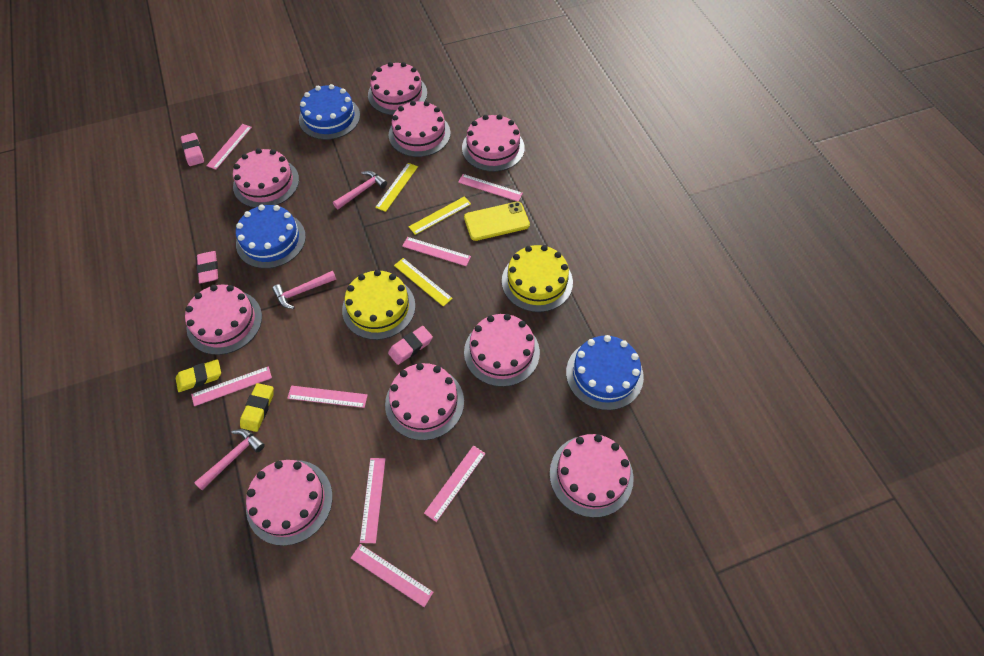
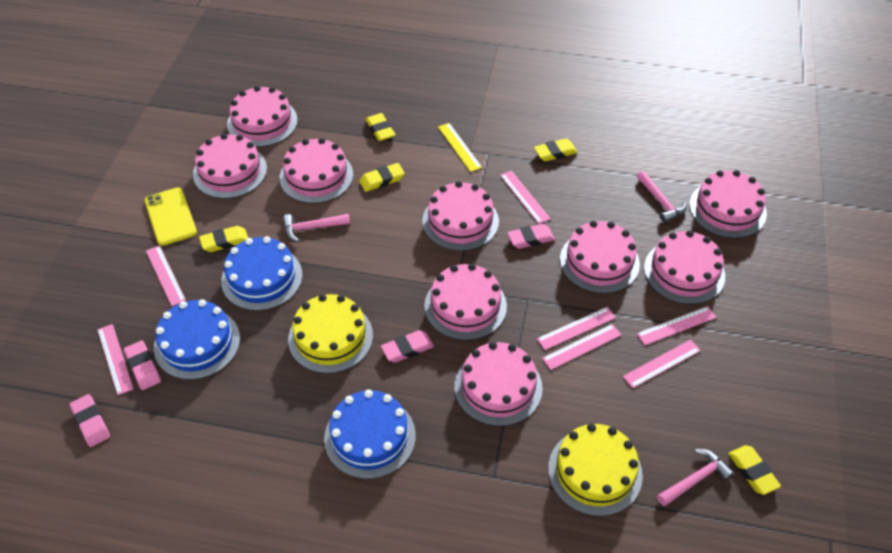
pink eraser: [181,133,204,166] [197,251,218,283] [388,326,433,365] = 3 -> [70,394,110,447] [124,341,161,390] [381,330,434,363] [507,224,555,249] = 4
pink ruler: [191,366,272,406] [206,124,252,170] [287,386,368,408] [351,544,434,607] [360,458,385,543] [402,237,471,266] [424,445,486,522] [458,174,523,202] = 8 -> [97,324,133,395] [146,245,186,306] [500,170,551,224] [537,307,616,350] [542,324,621,370] [623,339,701,388] [637,306,716,345] = 7
yellow eraser: [176,359,221,392] [240,383,274,432] = 2 -> [199,226,248,252] [359,163,405,192] [366,113,396,141] [534,138,578,161] [728,445,781,495] = 5
yellow ruler: [375,163,418,212] [394,258,453,307] [409,196,471,235] = 3 -> [438,123,482,172] = 1

